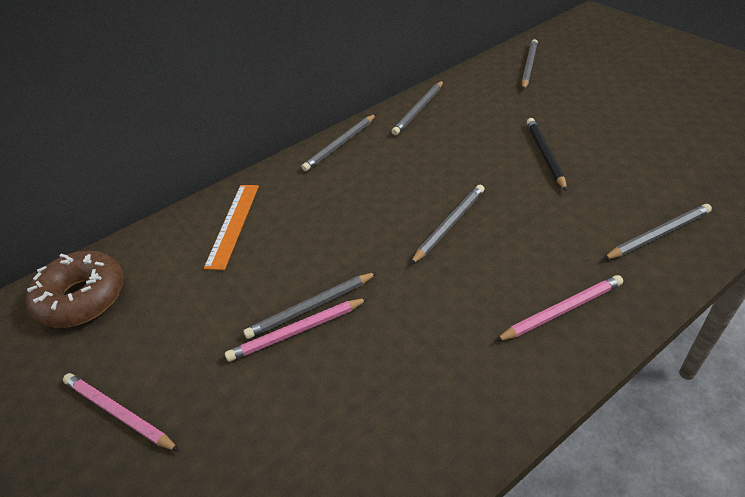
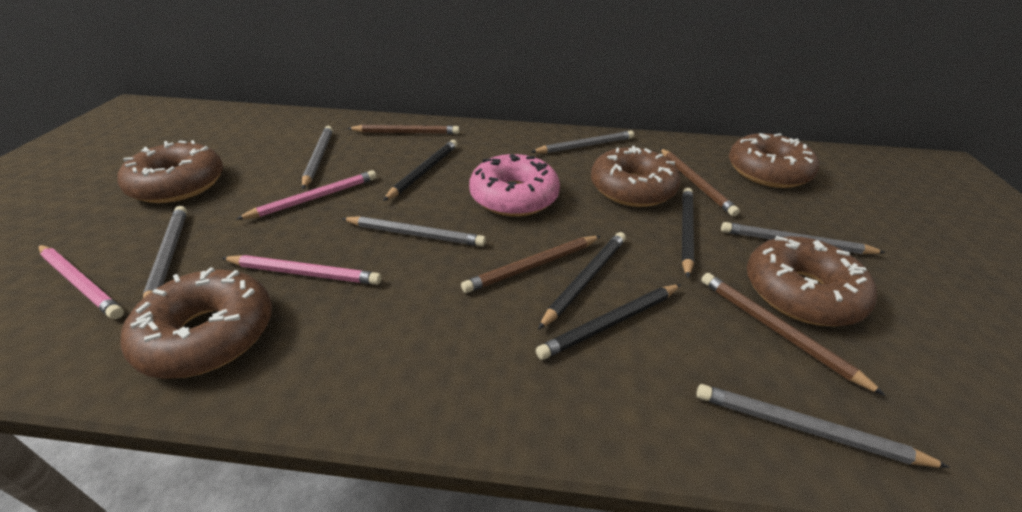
black pencil: [527,118,567,191] = 1 -> [383,140,457,201] [536,284,681,360] [538,232,626,330] [682,188,694,278] = 4
brown donut: [26,251,124,328] = 1 -> [117,140,223,203] [120,267,272,379] [591,146,681,207] [729,133,819,188] [747,236,877,326] = 5
brown pencil: none = 0 -> [347,125,460,134] [461,236,601,293] [660,148,740,216] [701,273,886,396] = 4
orange ruler: [204,185,259,270] = 1 -> none = 0
pink donut: none = 0 -> [469,154,560,216] = 1

